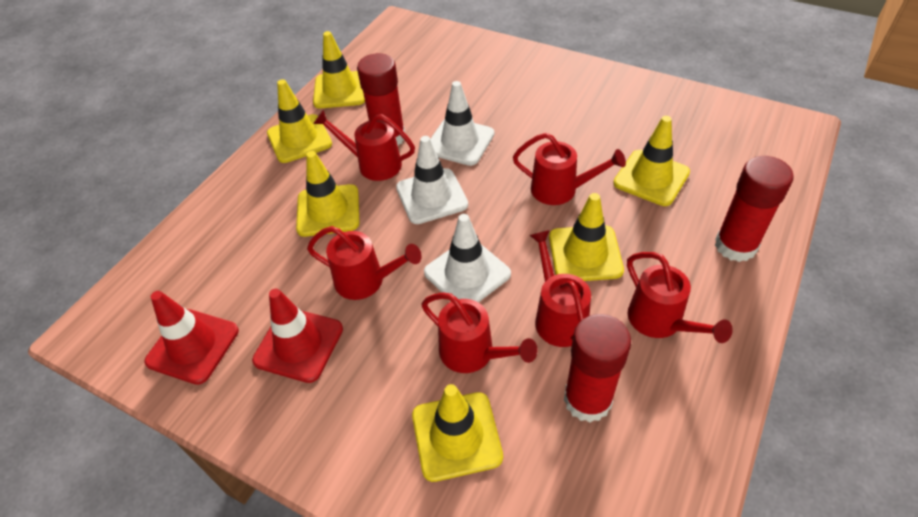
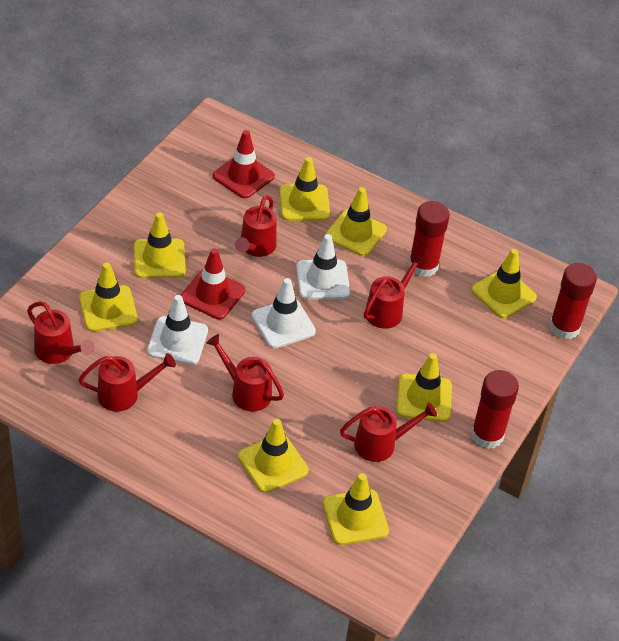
yellow traffic cone: [267,79,332,163] [296,151,359,237] [313,31,365,108] [412,384,503,482] [549,193,624,281] [613,116,690,206] = 6 -> [79,262,138,331] [134,213,186,278] [238,419,309,493] [279,157,330,221] [323,473,389,545] [325,187,387,256] [397,353,452,422] [471,249,537,319] = 8

